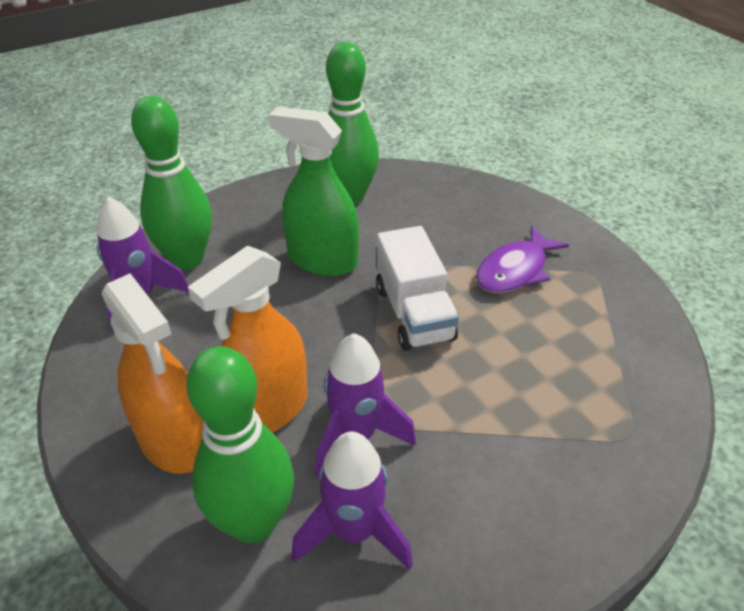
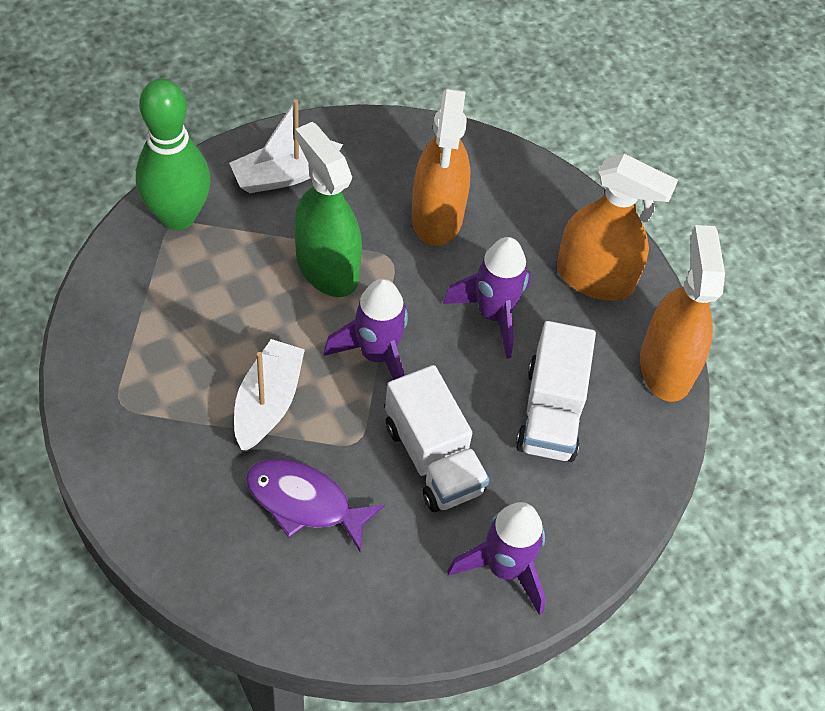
green bowling pin: [131,96,212,270] [186,346,294,543] [326,42,379,205] = 3 -> [136,78,211,230] = 1
orange spray bottle: [102,274,203,474] [188,245,307,433] = 2 -> [411,88,470,246] [556,154,678,301] [640,225,725,402] = 3
white boat: none = 0 -> [229,99,343,193] [234,339,305,450] = 2
white truck: [376,226,459,351] = 1 -> [385,365,490,512] [516,321,596,462] = 2

